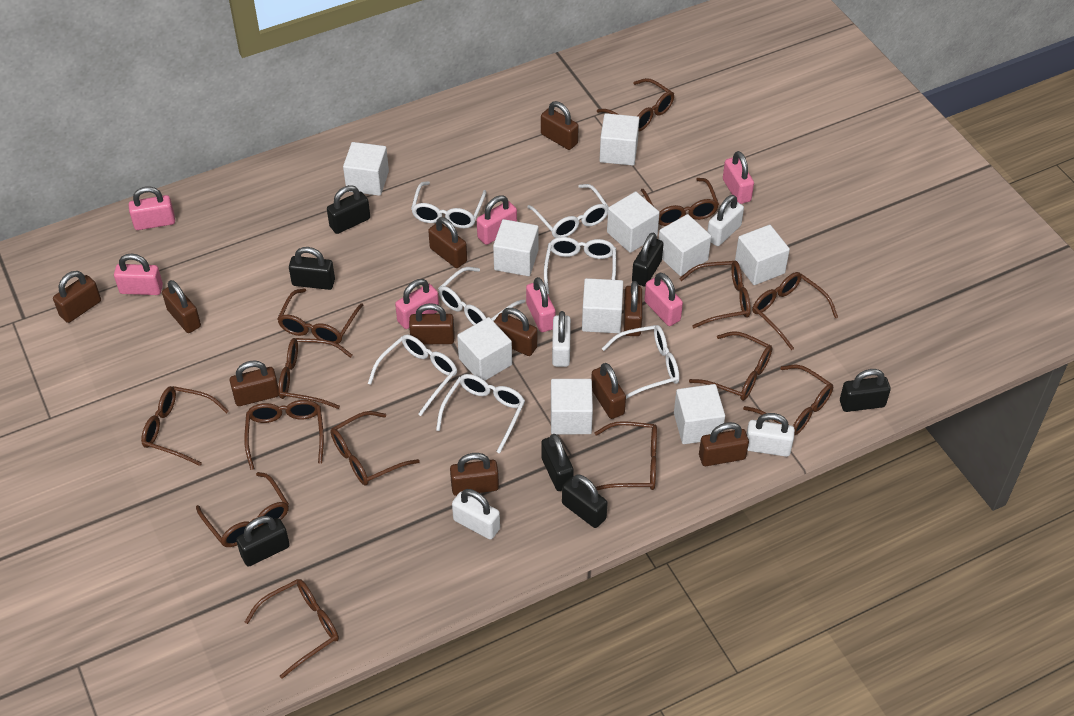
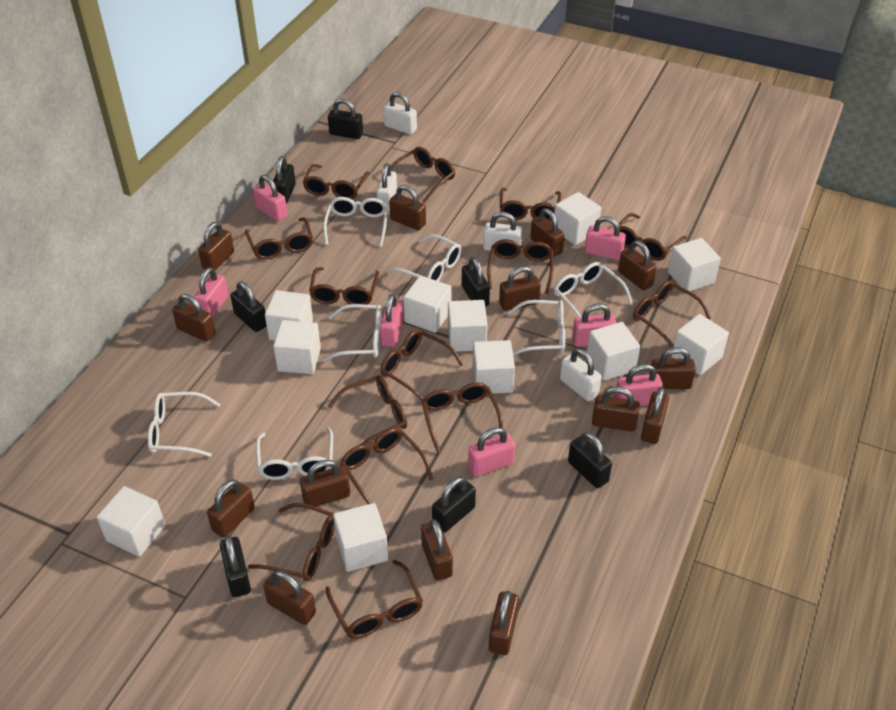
brown padlock: [53,271,101,323] [162,280,201,333] [230,360,279,406] [409,303,455,344] [428,217,467,268] [450,453,499,496] [494,308,538,356] [541,101,579,150] [591,363,626,419] [624,281,642,336] [699,422,749,466] = 11 -> [172,294,216,342] [198,222,234,270] [207,480,255,538] [263,571,316,625] [300,460,350,507] [389,185,426,230] [421,519,453,581] [489,591,519,655] [499,266,541,311] [530,208,565,257] [592,386,640,432] [618,240,657,290] [641,387,669,444] [649,347,696,389] = 14
white cube: [343,142,389,196] [457,317,512,381] [493,219,539,276] [551,379,593,434] [582,278,623,333] [599,113,639,166] [607,192,660,253] [659,214,711,276] [674,384,725,444] [735,225,790,285] = 10 -> [97,486,165,557] [265,290,313,340] [273,320,321,374] [333,503,388,572] [404,275,451,333] [448,300,488,352] [473,340,515,394] [554,192,601,245] [587,322,640,381] [668,238,721,291] [671,314,729,375] = 11

